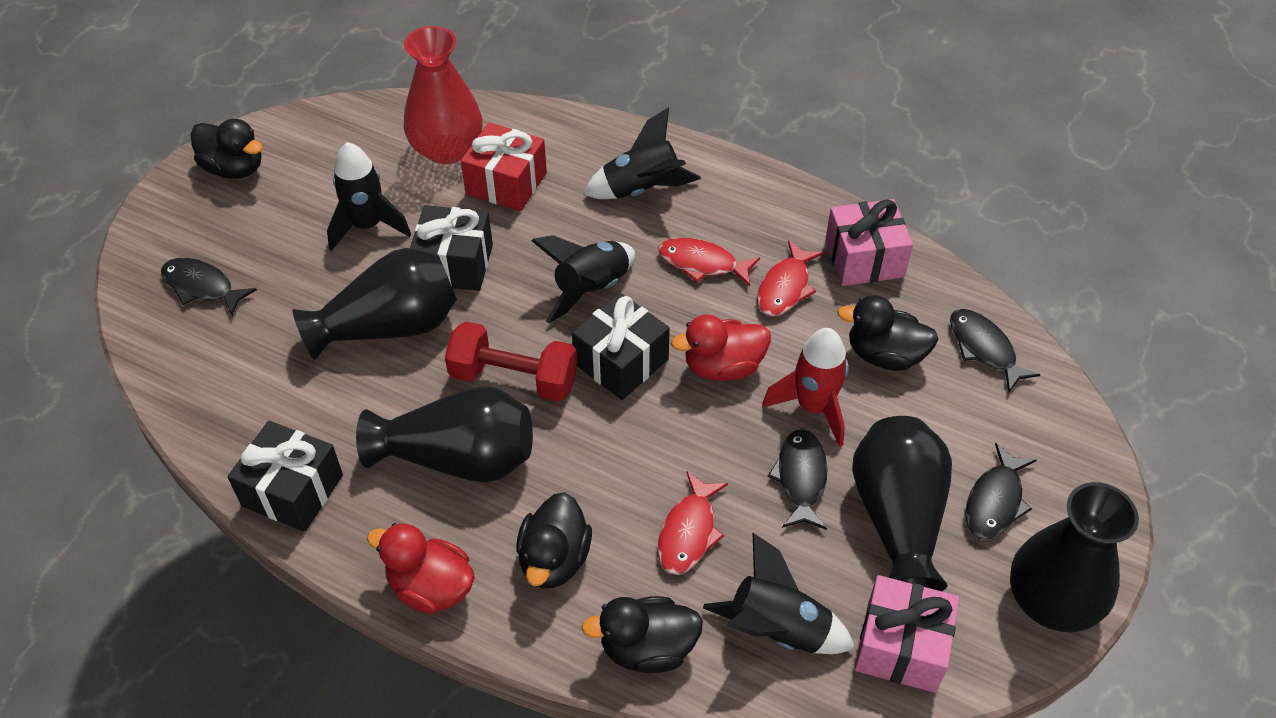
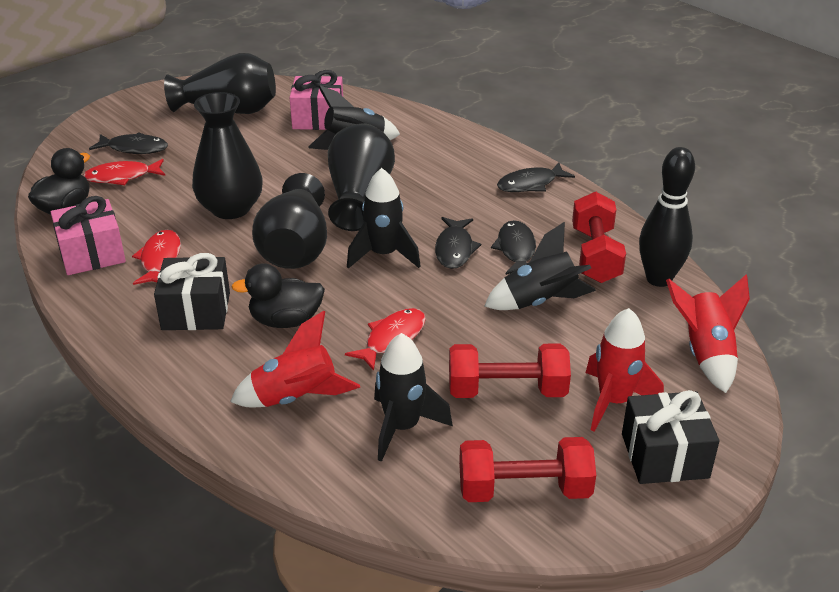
black bowling pin: none = 0 -> [639,147,695,287] = 1
black duck: [190,119,263,179] [516,492,592,588] [581,596,703,673] [837,295,938,371] = 4 -> [28,148,90,215] [231,263,325,328] = 2
black gift: [228,421,343,532] [410,205,493,291] [572,293,670,400] = 3 -> [154,253,230,330] [622,390,719,484] = 2
red duck: [367,523,475,614] [671,314,771,381] = 2 -> none = 0
red dumbbell: [445,322,578,402] = 1 -> [449,344,571,398] [459,437,596,502] [572,192,626,283] = 3
red gift: [461,123,547,211] = 1 -> none = 0
red rocket: [762,328,849,447] = 1 -> [230,311,360,407] [586,308,664,432] [666,275,750,393] = 3
red vase: [404,26,483,164] = 1 -> none = 0

